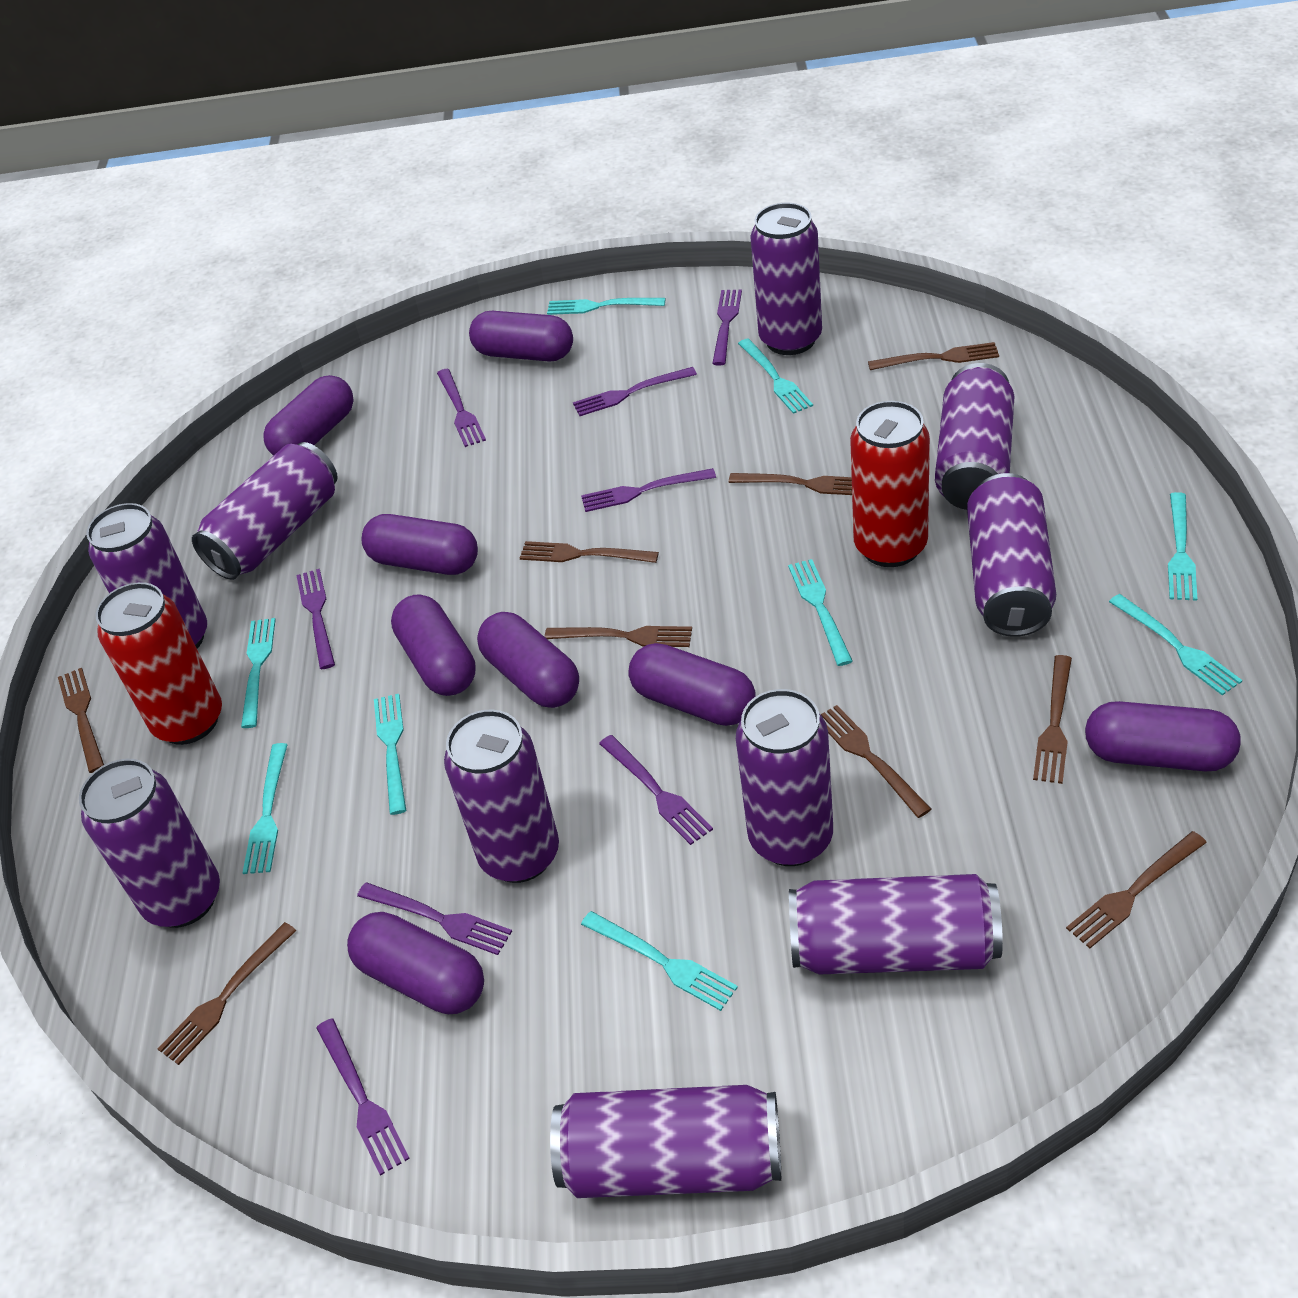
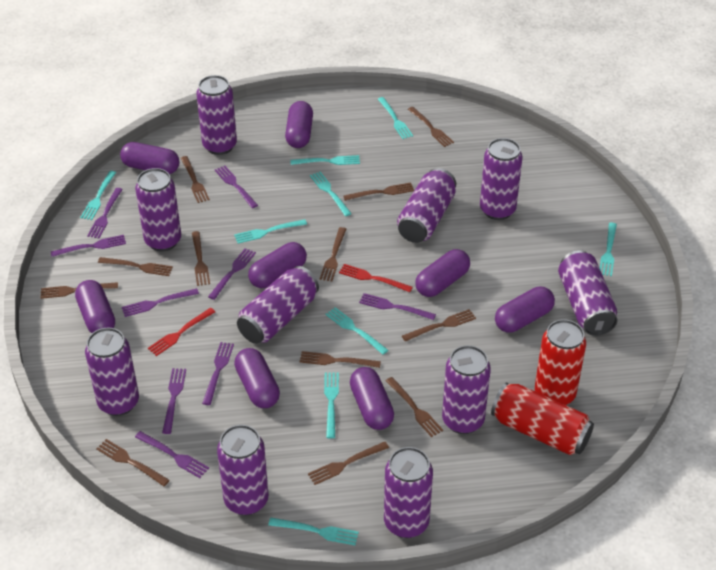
brown fork: [58,668,104,773] [158,922,297,1065] [520,541,659,563] [545,626,692,647] [729,473,852,495] [821,705,931,818] [868,342,999,370] [1033,655,1072,784] [1066,831,1207,948] = 9 -> [41,282,118,299] [96,439,170,486] [98,257,173,276] [181,156,210,203] [192,231,210,286] [300,351,381,368] [308,442,389,485] [320,227,346,281] [343,183,414,201] [386,377,443,437] [402,309,476,342] [408,107,454,147] = 12
purple fork: [297,569,335,669] [316,1018,410,1176] [357,882,512,955] [437,369,486,447] [573,367,697,416] [581,468,716,512] [599,735,713,845] [712,290,742,365] = 8 -> [51,235,126,257] [87,188,123,238] [122,288,199,317] [135,431,209,478] [162,368,186,434] [202,342,234,405] [208,248,256,300] [215,166,258,208] [359,293,436,320] = 9
red fork: none = 0 -> [148,308,215,356] [339,264,413,292] = 2

